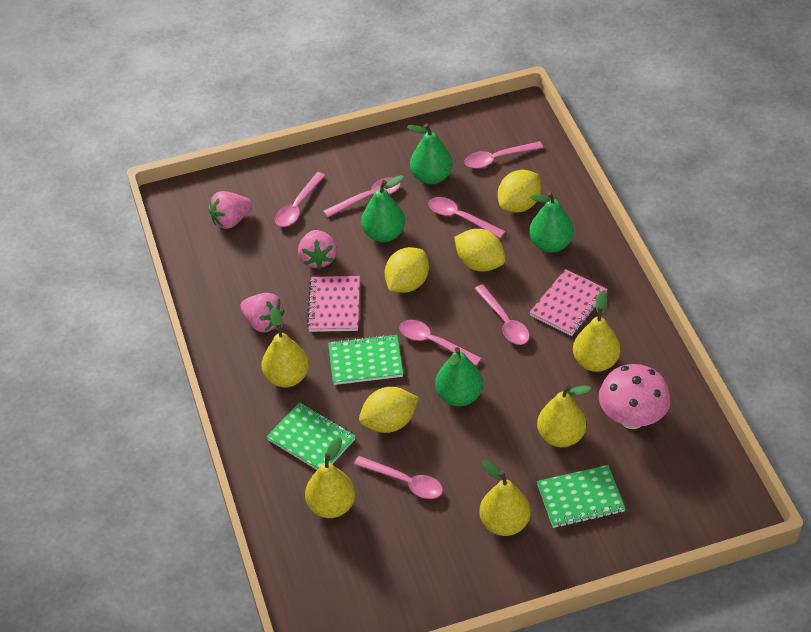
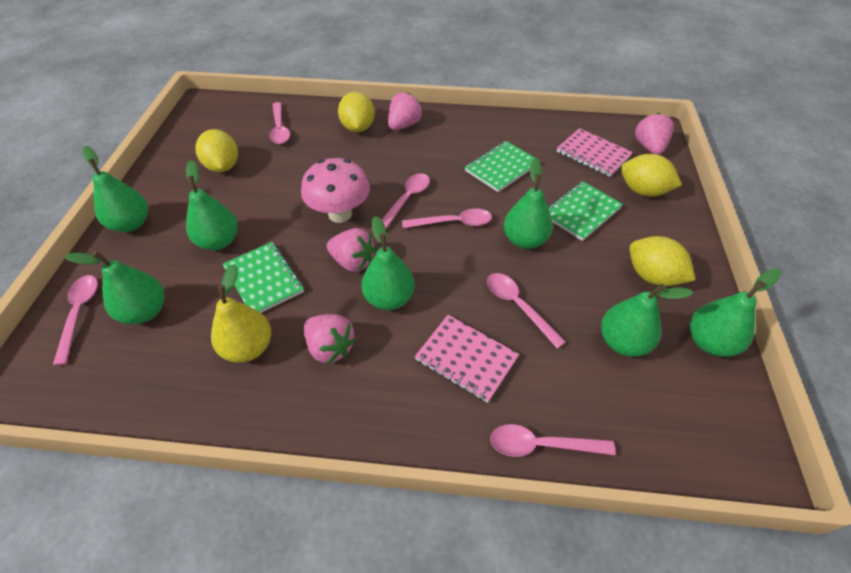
green pear: [361,175,405,242] [407,123,453,184] [435,347,483,406] [529,191,574,253] = 4 -> [64,251,165,324] [82,146,148,232] [186,160,238,250] [361,216,415,310] [504,158,553,249] [601,284,693,357] [690,268,781,357] = 7
pink spoon: [275,172,325,227] [323,177,401,217] [354,456,443,499] [399,320,481,366] [429,197,505,238] [464,141,543,169] [475,284,530,345] = 7 -> [53,275,98,365] [269,102,290,144] [382,173,430,229] [402,208,492,228] [487,273,566,349] [490,424,616,457] = 6
pink strawberry: [209,191,252,229] [240,293,285,332] [298,230,337,269] = 3 -> [304,314,356,364] [327,228,376,272] [388,92,422,130] [635,113,674,155] = 4
yellow pear: [262,307,309,387] [305,437,355,518] [479,460,531,536] [537,385,591,447] [573,290,620,372] = 5 -> [211,264,271,362] = 1

